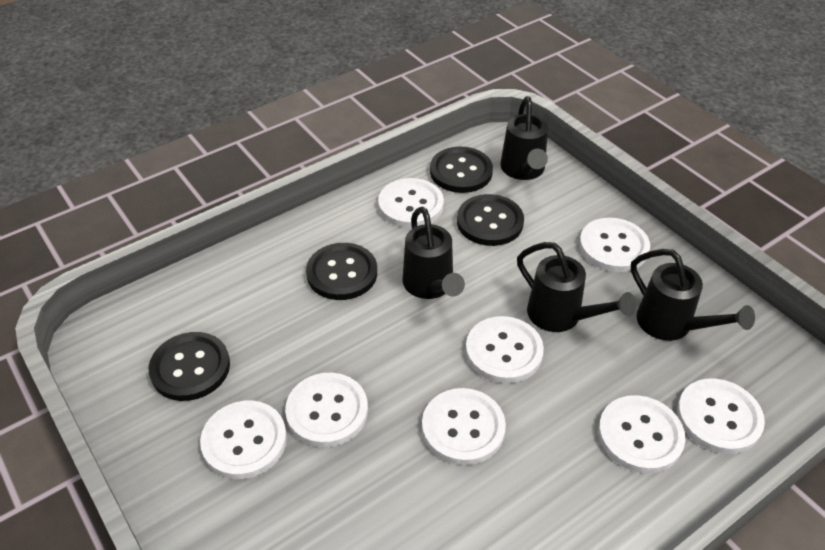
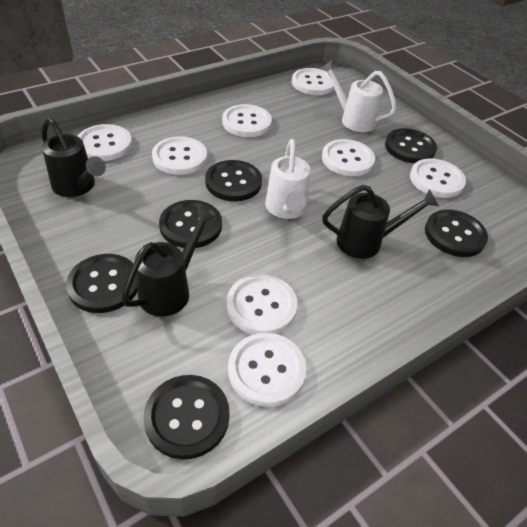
black button: [149,332,230,401] [306,243,377,300] [430,146,493,193] [457,194,524,246] = 4 -> [66,254,137,313] [143,375,229,460] [159,200,222,248] [205,160,262,201] [385,128,437,163] [425,210,488,257] = 6
black watering can: [402,207,465,299] [500,96,548,180] [517,242,636,332] [631,249,755,341] = 4 -> [41,118,106,197] [121,207,216,317] [322,185,439,259] = 3
white watering can: none = 0 -> [265,139,310,219] [320,60,397,132] = 2

